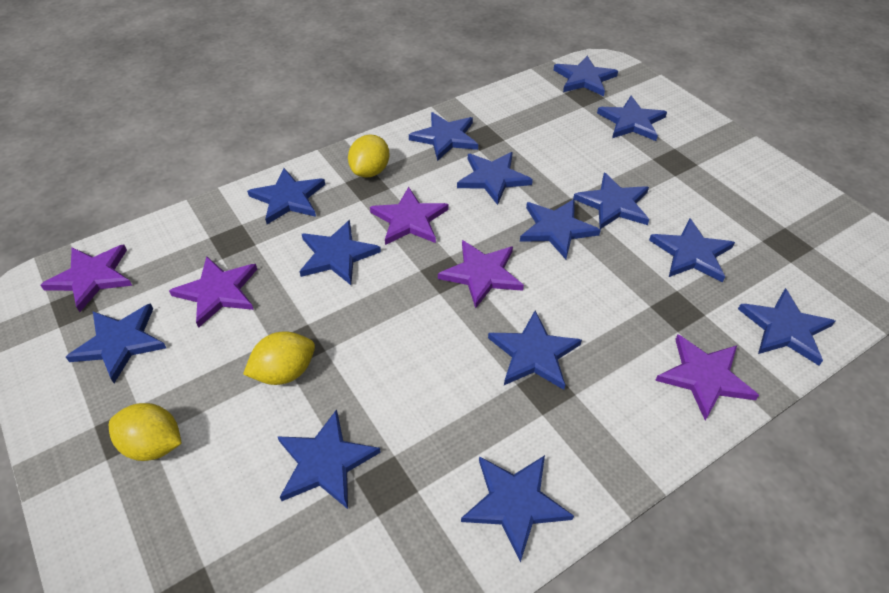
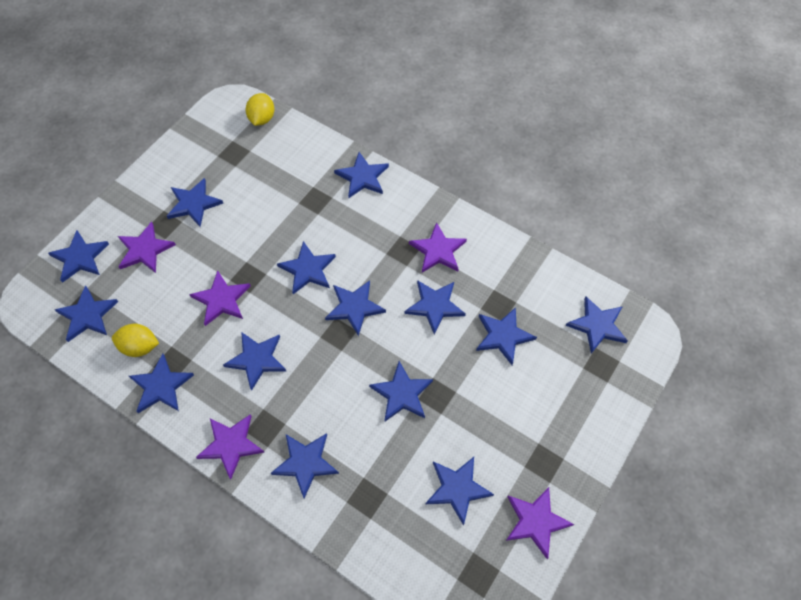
yellow lemon: [109,403,182,461] [243,331,315,385] [348,134,389,177] = 3 -> [112,324,159,357] [246,93,274,126] = 2

